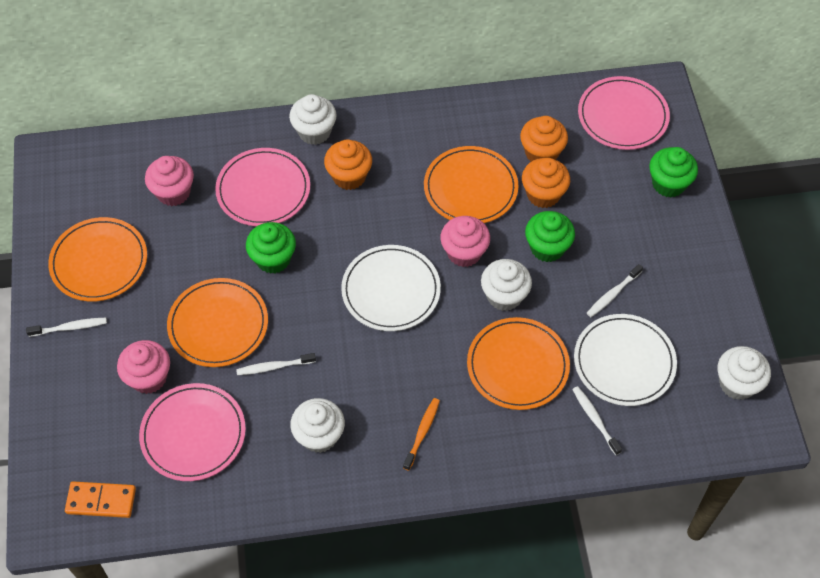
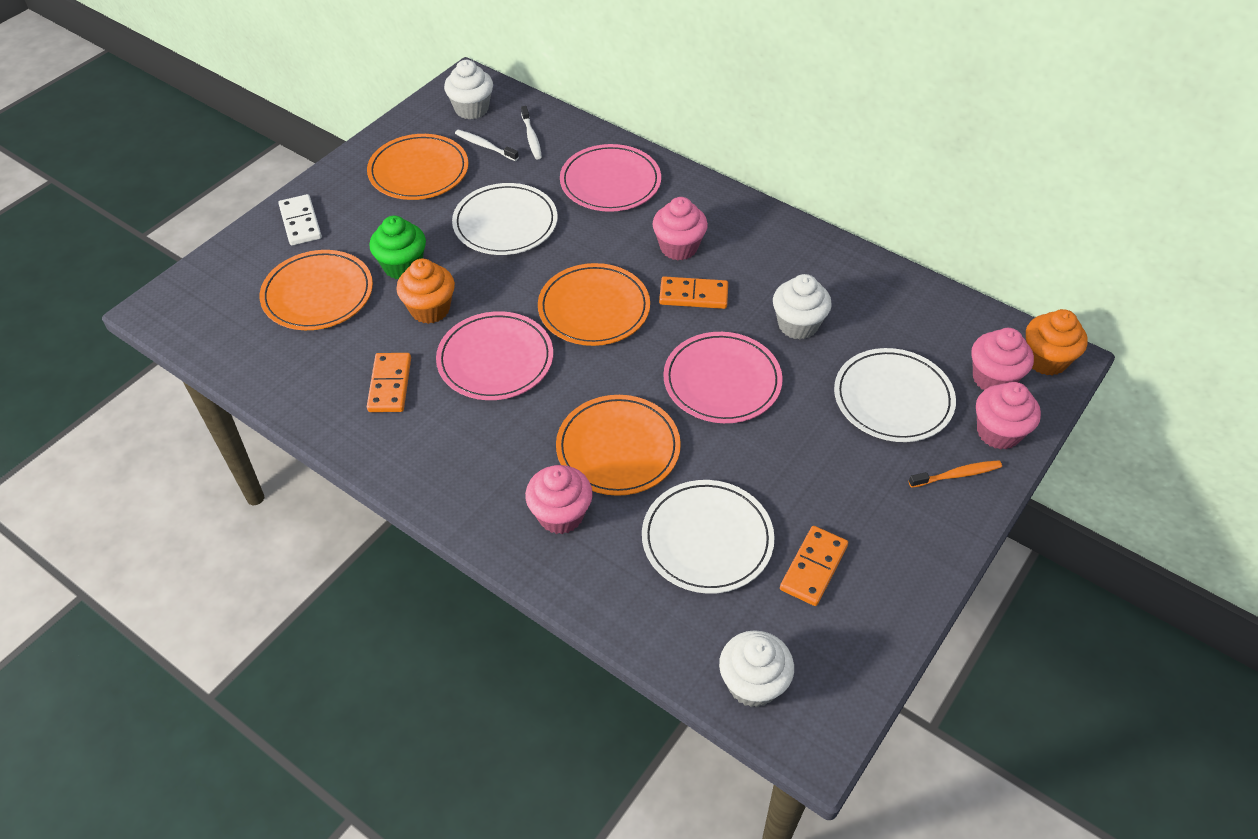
green cupcake: [246,222,296,274] [525,211,575,262] [649,147,698,197] = 3 -> [370,216,426,279] = 1
orange cupcake: [324,140,372,190] [520,116,568,162] [522,158,570,208] = 3 -> [396,259,455,324] [1026,309,1088,376] = 2
orange domino: [65,482,136,518] = 1 -> [367,353,411,412] [659,276,728,309] [780,526,848,606] = 3
pink cupcake: [117,340,170,394] [145,156,194,206] [440,216,490,267] = 3 -> [525,465,593,534] [652,197,708,260] [972,328,1034,390] [976,382,1041,449] = 4
white cupcake: [289,94,337,145] [290,398,345,453] [481,259,532,311] [717,346,771,400] = 4 -> [444,60,493,119] [719,630,794,707] [773,274,832,340] = 3
white domino: none = 0 -> [278,194,322,246] = 1
white plate: [341,245,441,331] [574,314,677,406] = 2 -> [452,183,558,255] [642,480,775,594] [834,348,956,442] = 3
white toothbrush: [26,318,107,337] [236,353,316,375] [572,386,622,455] [587,264,643,317] = 4 -> [455,130,519,161] [521,106,542,160] = 2

